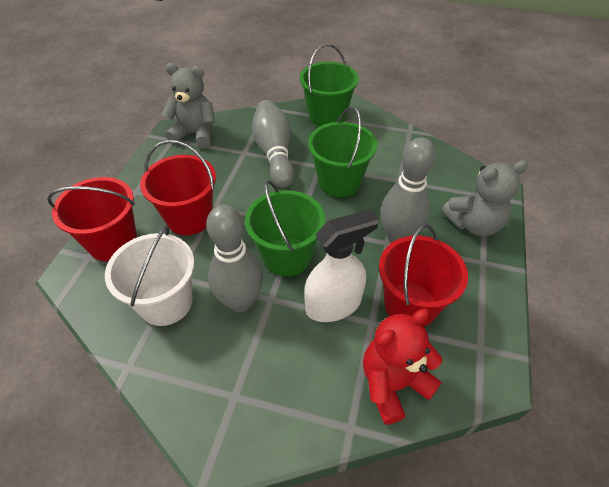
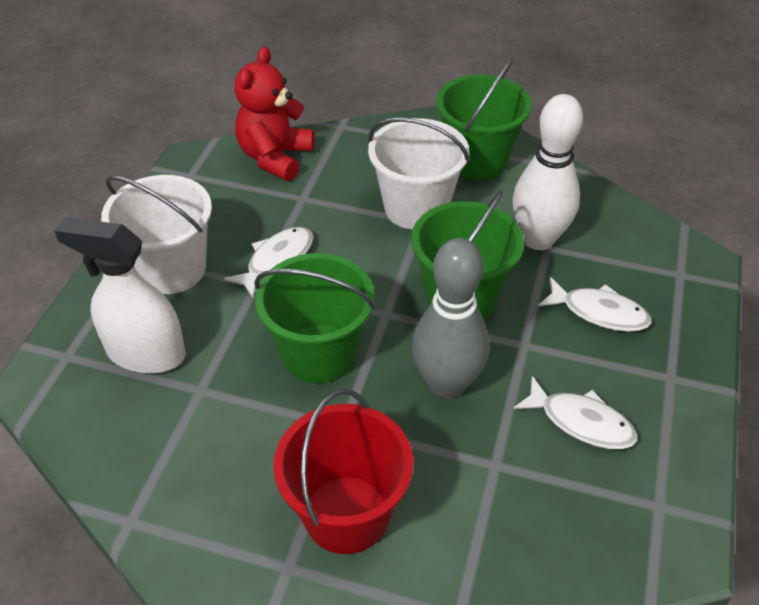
grey bowling pin: [206,204,263,312] [252,100,295,188] [381,138,436,243] = 3 -> [412,238,489,399] = 1
grey teddy bear: [162,63,215,148] [441,161,528,236] = 2 -> none = 0
red bucket: [47,177,137,261] [140,140,216,235] [379,224,468,327] = 3 -> [273,389,413,554] = 1
white bowling pin: none = 0 -> [513,94,583,250] = 1
white bucket: [105,225,194,326] = 1 -> [101,175,212,294] [368,118,470,230] = 2
white fish: none = 0 -> [224,227,313,298] [513,376,638,449] [538,277,652,332] = 3

